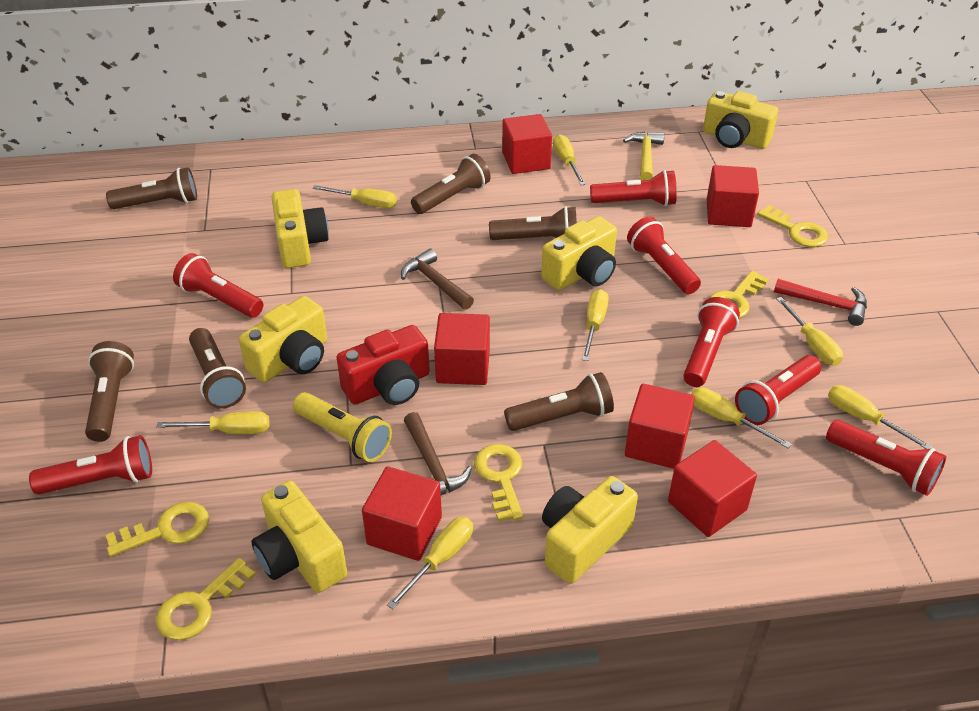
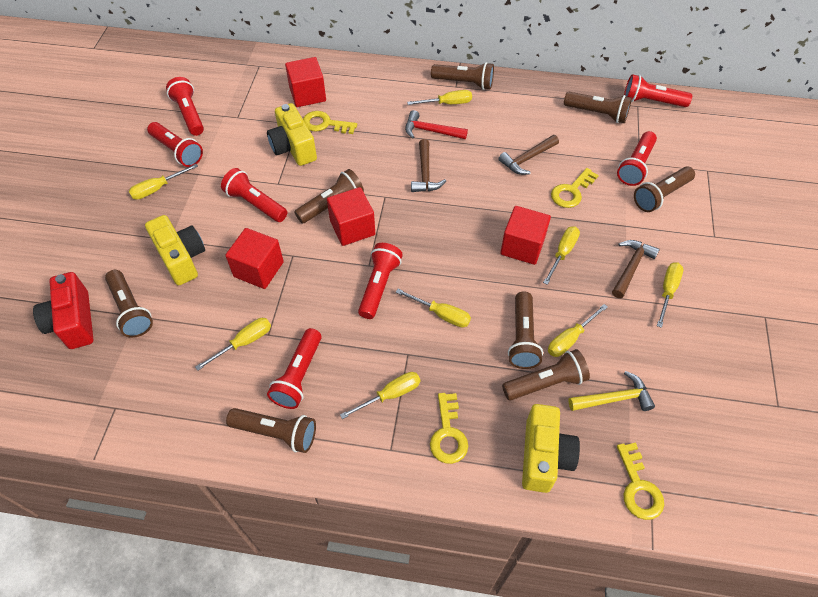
brown flashlight: [85,341,134,442] [106,167,197,209] [189,328,246,409] [411,154,491,214] [489,206,577,240] [504,372,614,431] = 6 -> [105,270,153,338] [226,408,316,453] [294,169,364,223] [431,62,494,90] [502,349,590,401] [508,291,543,369] [564,92,632,123] [634,166,695,212] = 8
brown hammer: [401,248,474,310] [404,412,472,495] = 2 -> [411,139,446,192] [498,135,559,175] [612,240,660,298] = 3
red cube: [362,466,442,561] [434,313,490,385] [502,114,552,174] [625,384,695,469] [668,440,757,537] [707,165,759,227] = 6 -> [225,228,284,289] [285,57,326,107] [327,187,375,246] [500,206,551,265] = 4
yellow camera: [239,296,327,383] [252,480,347,593] [272,189,329,268] [541,216,617,290] [542,476,638,584] [703,91,778,149] = 6 -> [145,215,205,286] [267,103,317,166] [522,404,580,493] = 3
yellow flashlight: [293,392,392,462] = 1 -> none = 0
yellow key: [106,501,209,557] [156,558,256,641] [474,444,523,522] [710,271,769,318] [757,205,828,247] = 5 -> [303,111,357,134] [430,393,468,464] [551,168,599,208] [617,443,664,520] = 4

